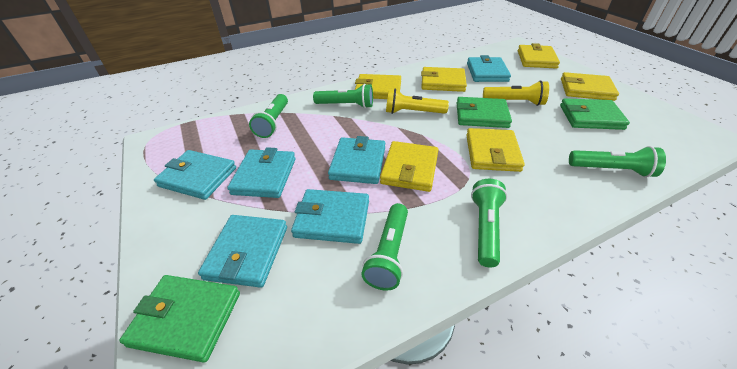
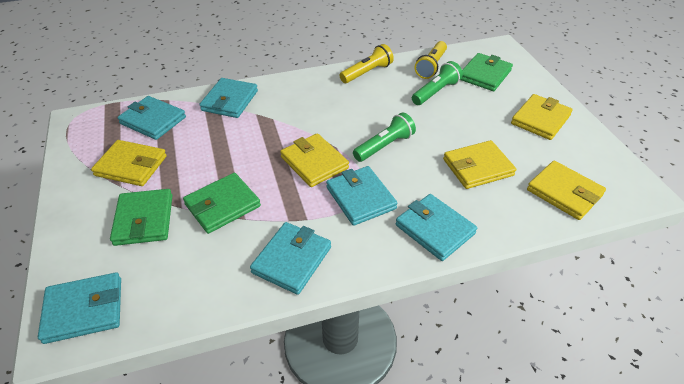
green flashlight: [249,94,288,138] [313,84,373,108] [361,203,408,291] [471,179,508,267] [569,146,666,178] = 5 -> [353,112,416,162] [412,61,463,105] = 2
yellow wallet: [355,74,401,99] [380,141,439,192] [421,67,467,92] [466,128,525,172] [518,43,560,69] [561,72,619,101] = 6 -> [91,140,167,186] [280,133,349,187] [443,140,516,189] [511,94,573,140] [527,161,606,220] = 5

